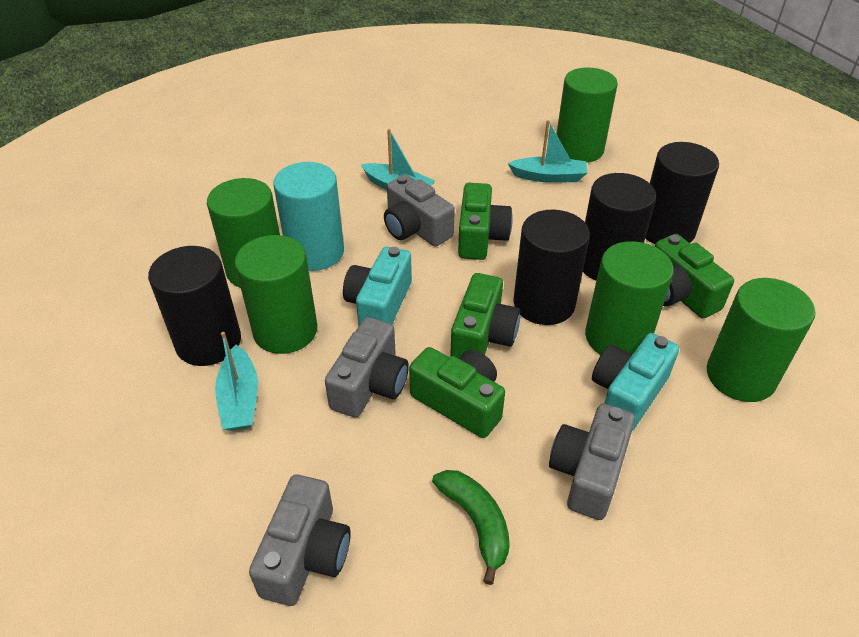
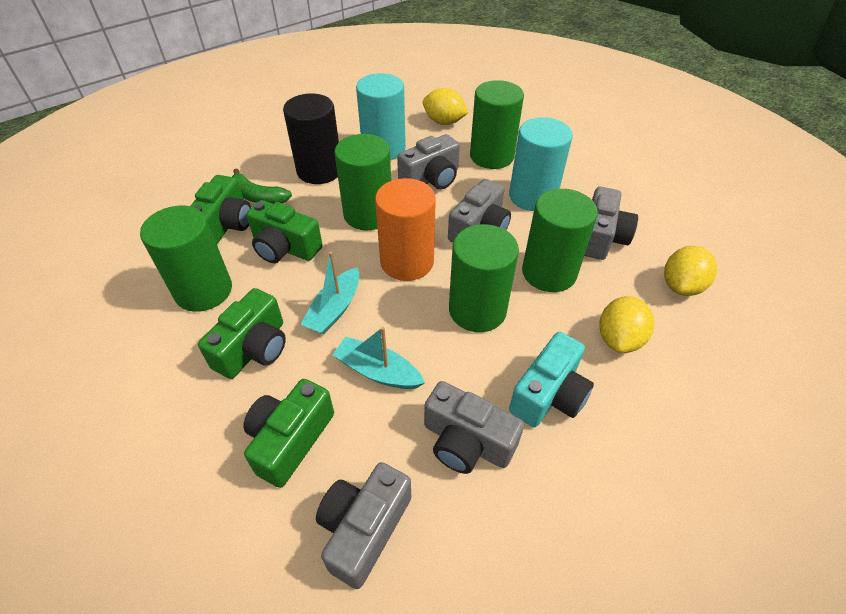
black cylinder: [148,246,241,366] [513,210,590,325] [583,173,656,280] [645,142,719,244] = 4 -> [283,93,339,184] = 1
grey camera: [249,475,351,606] [325,317,409,418] [384,175,455,246] [549,404,635,520] = 4 -> [316,462,411,589] [397,134,460,189] [424,381,524,474] [448,179,511,242] [584,187,638,260] = 5
orange cylinder: none = 0 -> [375,178,436,281] = 1
turquoise boat: [215,332,258,431] [361,129,435,190] [508,120,588,183] = 3 -> [300,252,359,334] [332,327,425,389] = 2
turquoise camera: [343,247,412,326] [592,333,679,431] = 2 -> [509,332,594,427] = 1
turquoise cylinder: [273,162,344,271] = 1 -> [356,73,406,160] [509,117,573,211] = 2
yellow lemon: none = 0 -> [423,88,469,125] [599,296,654,353] [664,246,717,296] = 3

